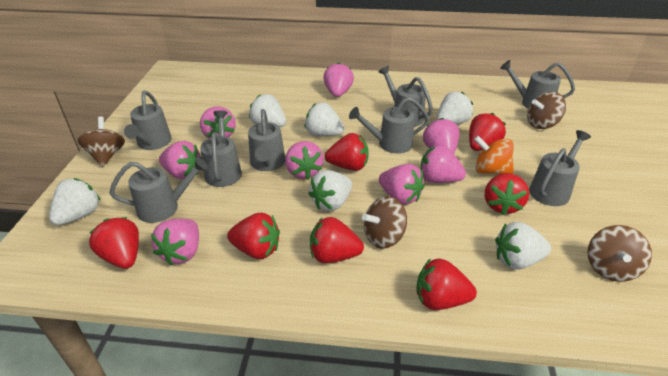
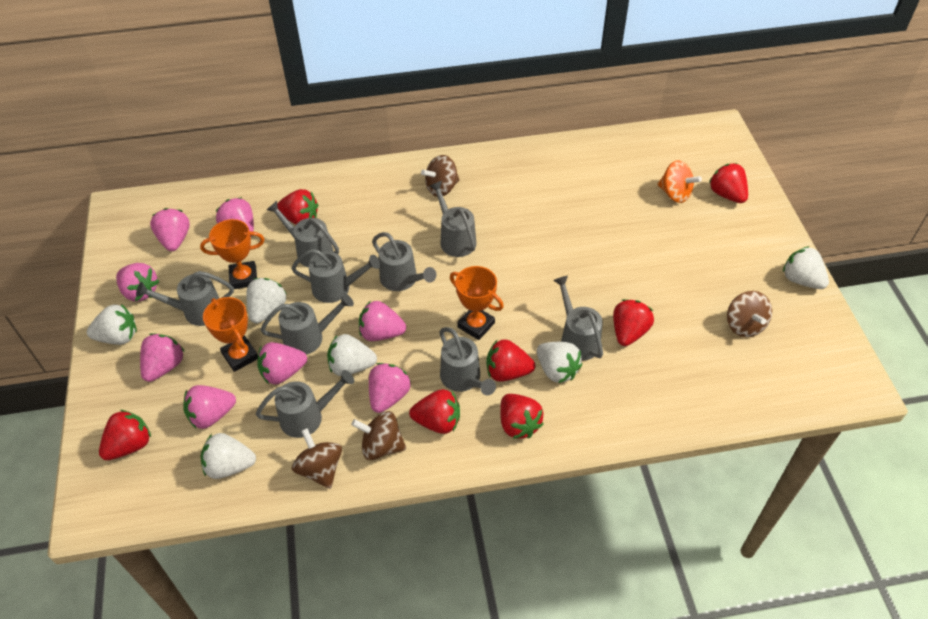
grey watering can: [109,157,208,223] [124,91,172,150] [200,110,242,187] [248,109,285,171] [349,97,430,154] [378,66,433,127] [500,60,575,109] [529,130,591,206] = 8 -> [136,271,234,326] [256,370,354,438] [260,293,354,355] [267,201,339,267] [291,249,381,303] [372,232,436,291] [430,181,476,257] [439,327,496,395] [553,276,603,361] = 9
orange trophy: none = 0 -> [200,219,264,289] [203,297,258,372] [450,266,504,340] = 3

